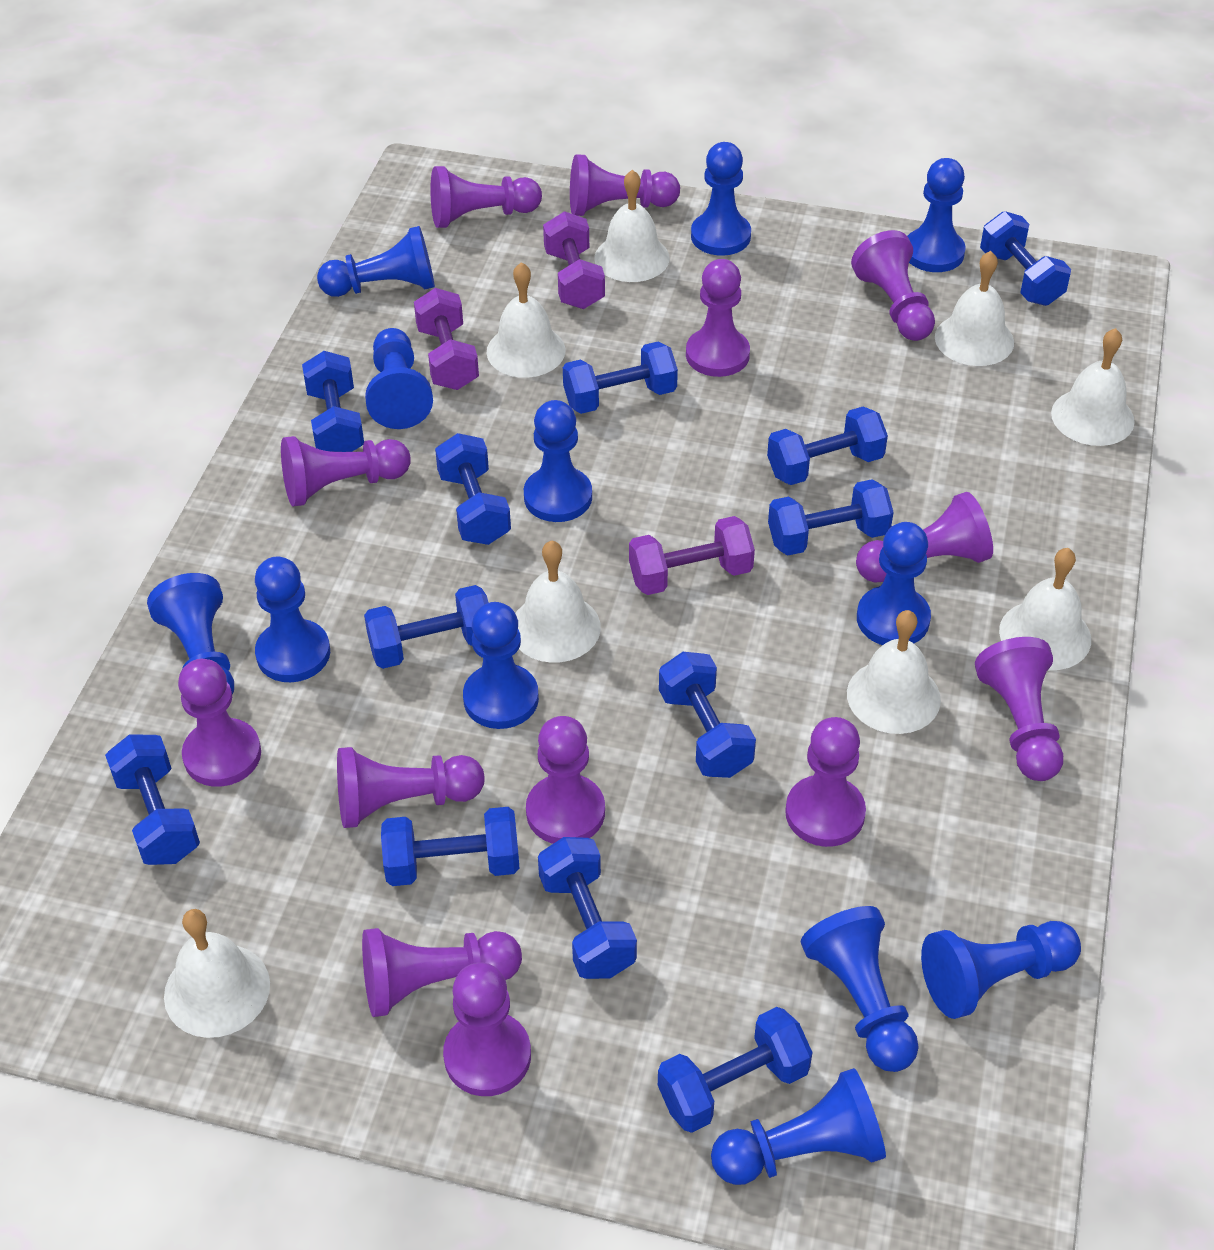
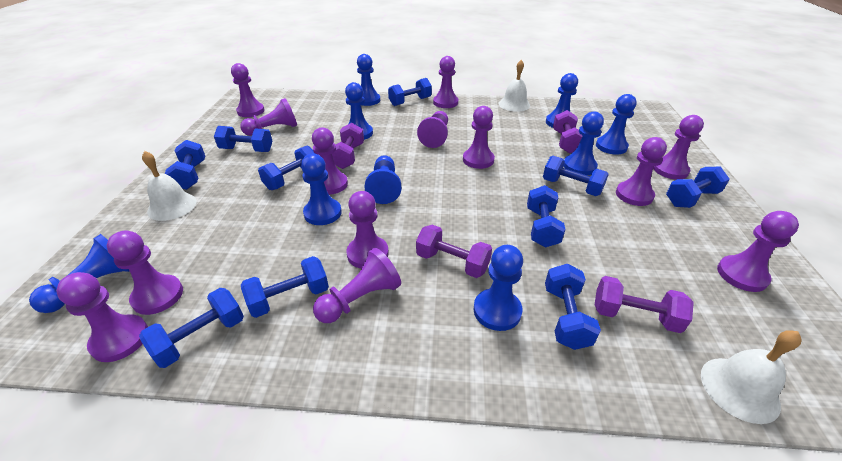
blue dumbbell: [105,734,200,865] [302,351,364,452] [364,585,489,669] [381,807,519,886] [435,433,511,545] [538,837,637,979] [563,341,678,414] [658,1007,813,1133] [659,652,756,778] [767,407,888,485] [768,479,894,555] [980,211,1071,306] = 12 -> [139,288,244,368] [165,140,205,190] [214,126,272,152] [241,256,329,318] [258,145,315,190] [388,78,432,106] [527,185,566,247] [543,156,609,196] [545,264,601,350] [666,167,730,208] = 10
blue pawn: [147,573,234,695] [255,556,330,682] [317,226,435,297] [365,328,433,429] [463,602,539,729] [524,400,592,522] [691,142,751,256] [711,1068,886,1185] [801,906,919,1072] [857,522,931,645] [908,158,966,272] [921,921,1081,1019] = 12 -> [29,234,129,313] [301,154,342,225] [345,82,373,140] [357,54,380,106] [364,155,401,204] [474,245,523,331] [546,73,578,128] [564,111,604,175] [596,94,637,155] = 9
purple dumbbell: [414,288,479,390] [543,211,605,309] [629,516,755,595] = 3 -> [332,123,364,169] [416,225,492,278] [553,110,583,153] [595,276,694,333] = 4
white bell: [164,909,270,1038] [486,262,566,378] [515,540,601,663] [594,170,670,282] [847,610,941,734] [935,251,1014,366] [999,548,1091,670] [1051,328,1135,446] = 8 -> [142,151,197,221] [499,60,530,112] [701,331,802,424] = 3

